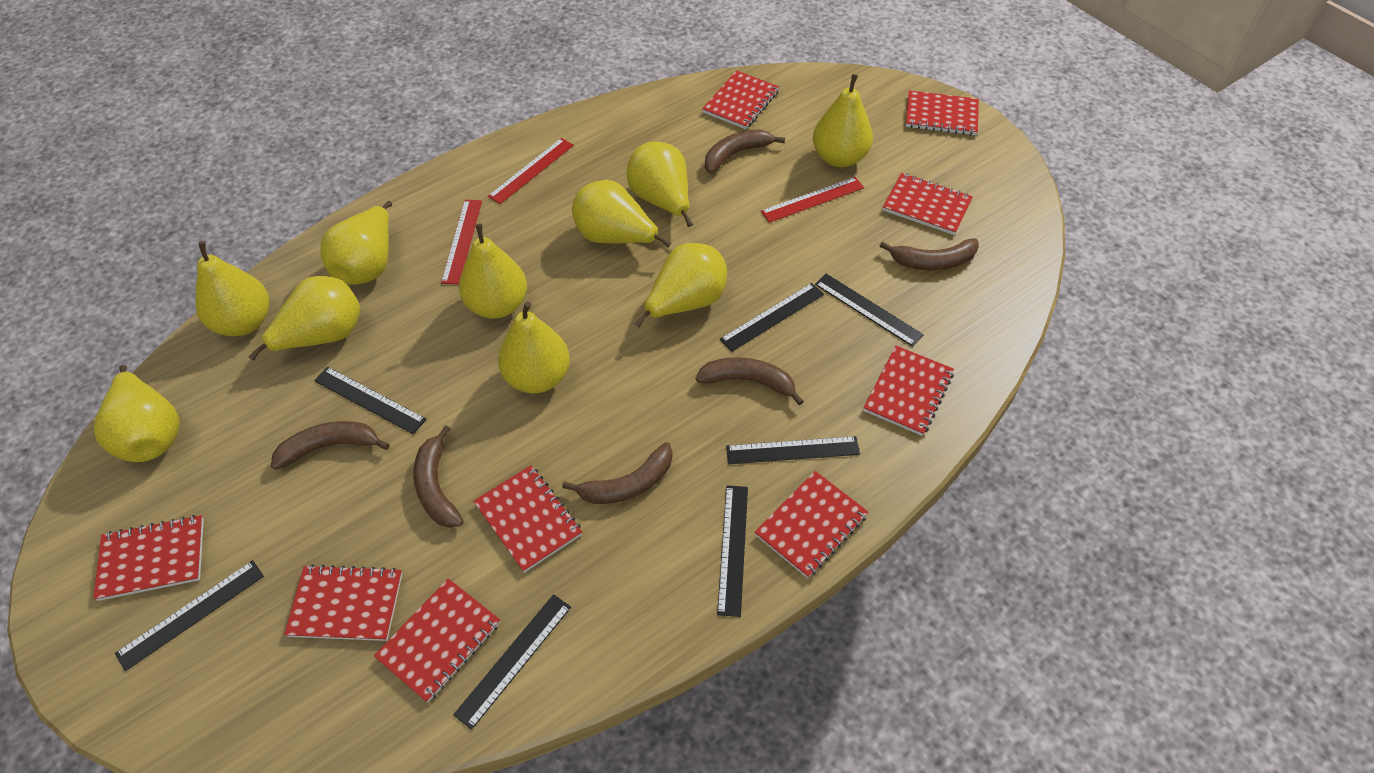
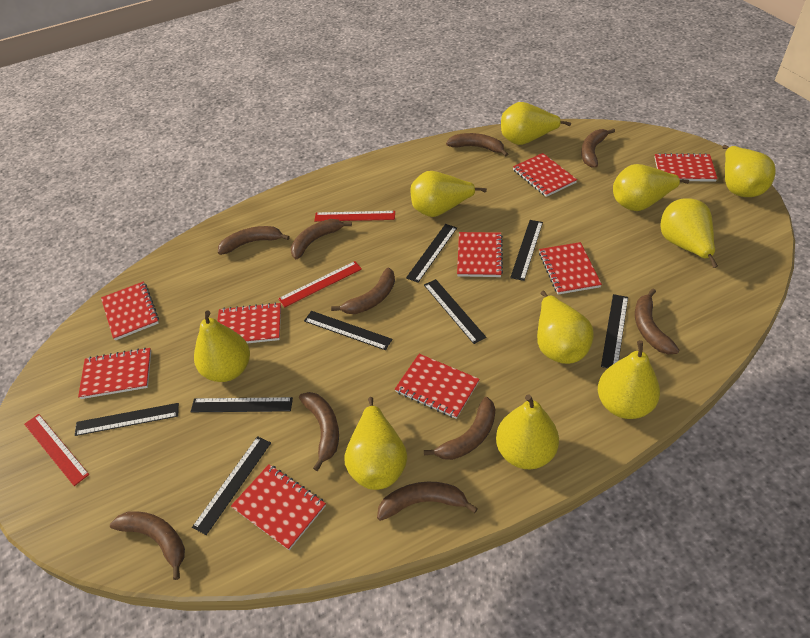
black ruler: [115,560,264,671] [314,367,426,434] [453,594,571,730] [717,485,748,617] [720,283,824,352] [726,436,860,464] [815,274,924,347] = 7 -> [75,403,179,436] [191,397,293,412] [192,436,271,535] [304,311,392,350] [406,224,457,283] [424,279,486,344] [510,220,543,281] [601,294,628,368] = 8
brown banana: [271,421,390,470] [413,425,464,528] [562,442,673,504] [696,357,804,405] [705,129,785,173] [880,238,979,270] = 6 -> [110,511,185,580] [218,226,290,255] [291,219,352,259] [299,392,339,471] [331,268,395,314] [377,482,478,521] [424,397,495,460] [446,133,508,157] [581,128,615,168] [635,289,679,354] = 10

